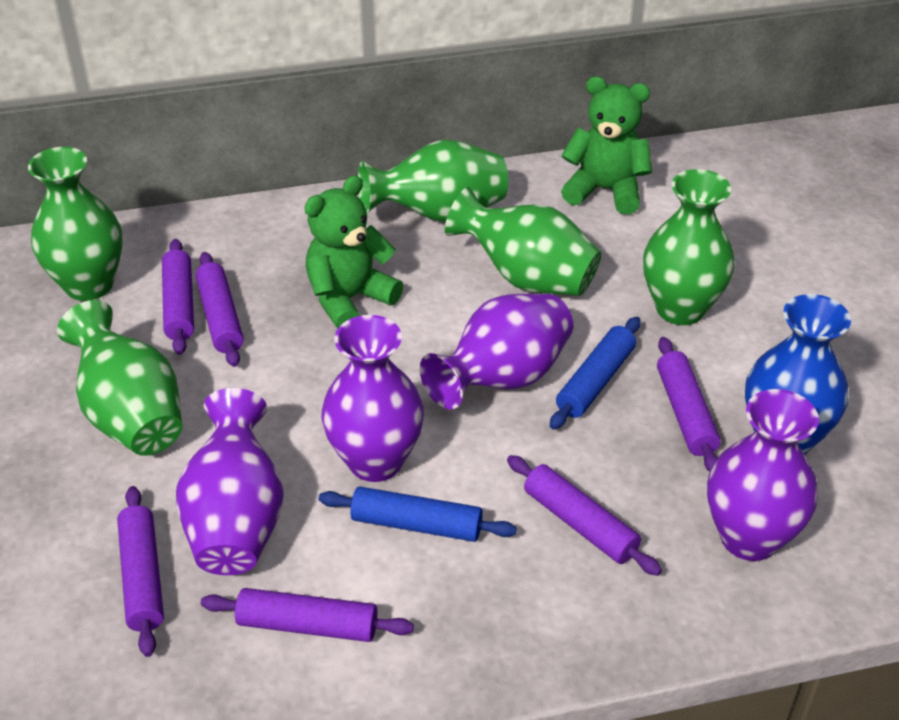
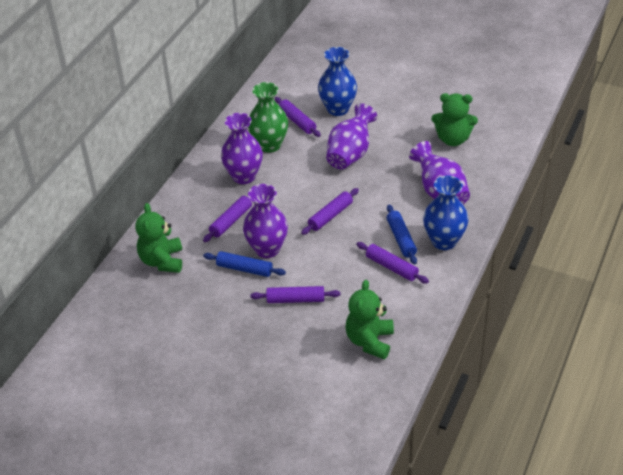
blue vase: [745,294,851,455] = 1 -> [318,47,357,116] [423,175,469,250] = 2
green teddy bear: [304,175,403,329] [561,76,652,214] = 2 -> [135,203,182,273] [345,280,394,359] [431,93,478,146] = 3
green vase: [28,147,123,301] [57,300,183,456] [358,140,508,222] [445,187,601,296] [643,169,735,325] = 5 -> [248,82,288,152] = 1
purple rolling pin: [117,486,164,657] [162,239,194,355] [195,252,244,367] [201,588,414,642] [507,455,662,576] [657,337,721,472] = 6 -> [203,196,252,242] [250,286,340,303] [275,97,321,137] [301,188,359,235] [356,242,429,283] = 5

